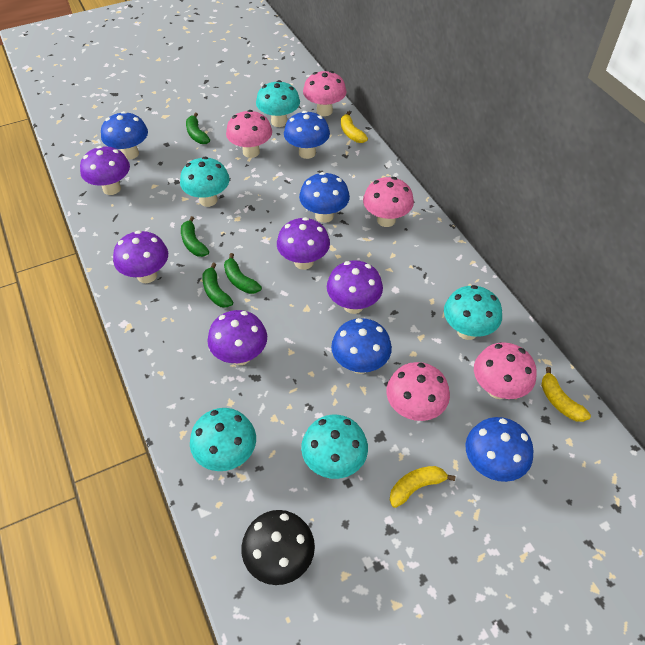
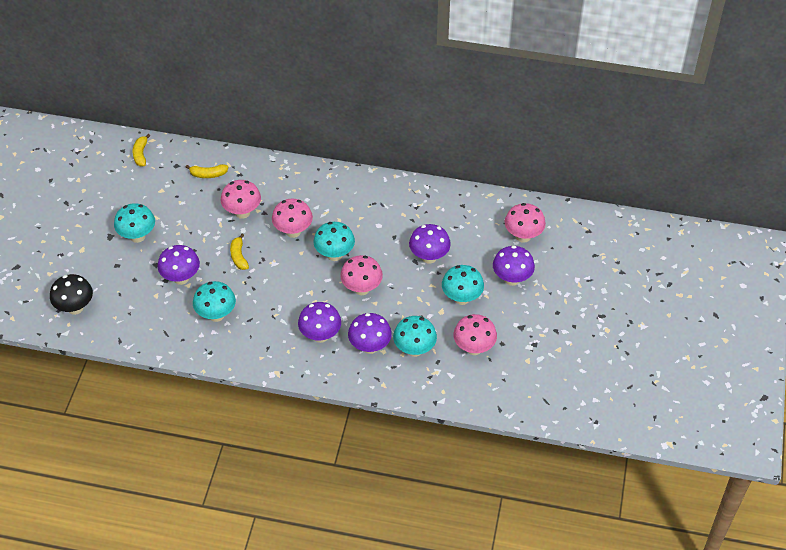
blue mushroom: [101,111,148,160] [284,111,330,159] [299,172,350,223] [331,318,392,374] [465,417,534,482] = 5 -> none = 0
green banana: [181,216,209,257] [186,113,210,144] [202,263,233,308] [224,253,262,294] = 4 -> none = 0

